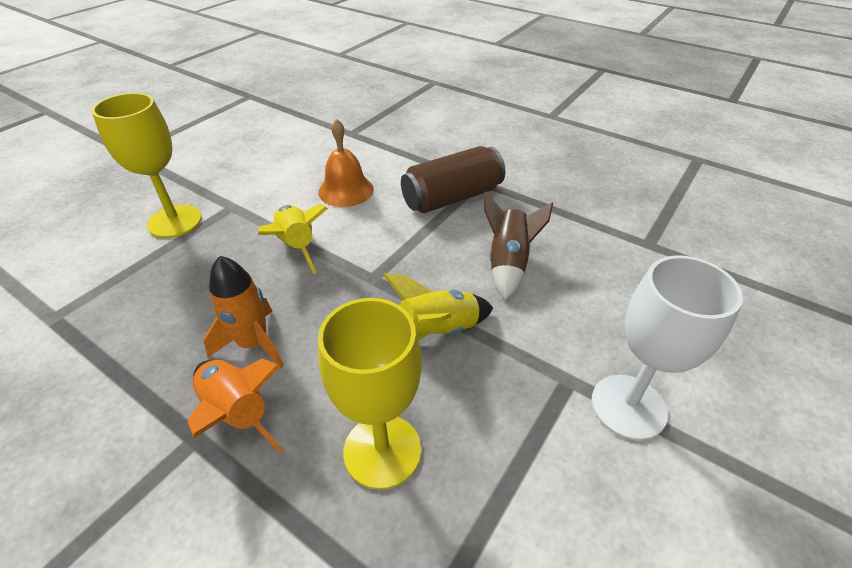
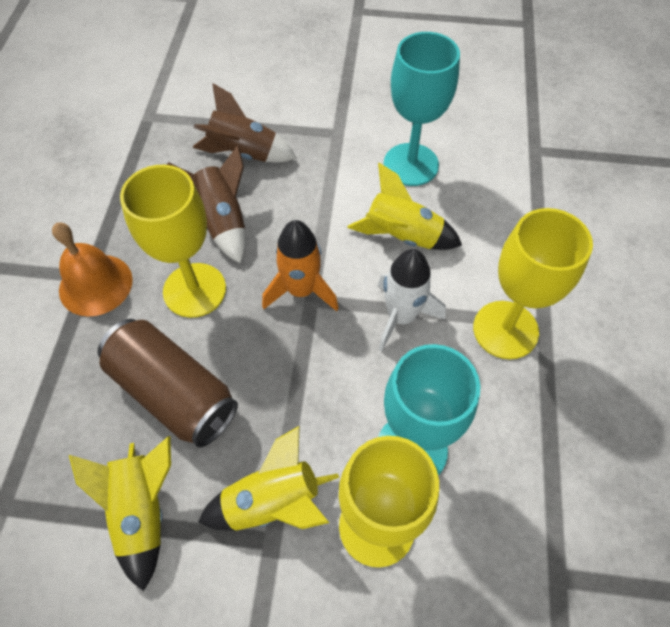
brown rocket: [484,191,553,300] = 1 -> [167,145,246,263] [192,83,296,163] = 2
orange rocket: [188,359,282,452] [203,256,284,368] = 2 -> [262,220,339,311] = 1
turquoise goblet: none = 0 -> [378,344,480,475] [384,32,460,186] = 2
white goblet: [592,255,743,440] = 1 -> none = 0
white rocket: none = 0 -> [378,249,446,351] = 1
yellow goblet: [92,93,202,238] [318,298,422,490] = 2 -> [120,165,226,318] [339,436,439,568] [473,208,593,359] = 3
yellow rocket: [258,204,328,274] [383,273,493,340] = 2 -> [69,436,171,591] [198,426,339,531] [347,163,462,250] = 3

